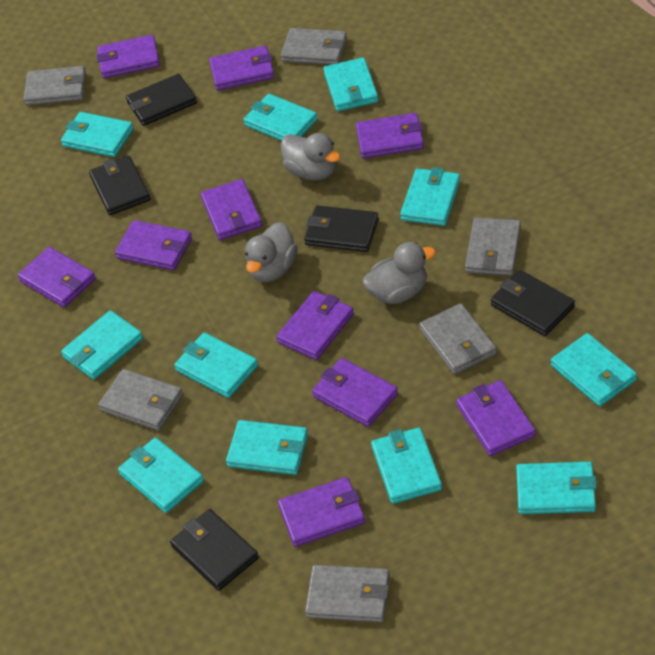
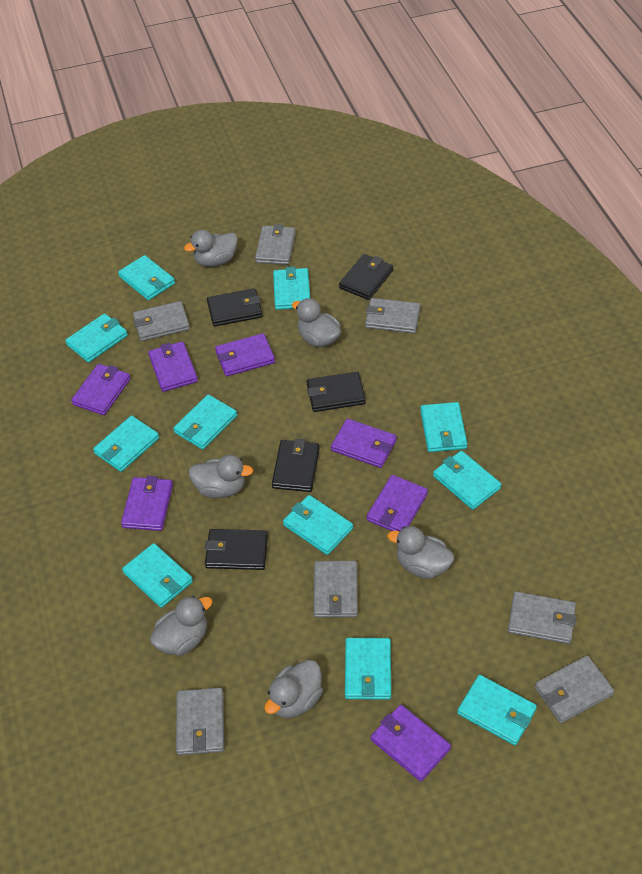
grey duck: [245,222,298,282] [281,133,340,181] [362,242,436,304] = 3 -> [150,596,212,656] [184,230,238,267] [188,455,253,498] [265,660,323,718] [292,298,341,347] [387,526,454,579] = 6
grey wallet: [24,66,86,105] [98,369,183,431] [281,28,347,65] [305,565,390,623] [419,303,497,374] [465,218,521,276] = 6 -> [133,301,190,341] [176,688,224,755] [255,224,296,265] [313,561,358,618] [365,298,420,334] [508,591,576,644] [534,655,614,723] = 7
purple wallet: [18,247,96,307] [97,35,160,78] [115,220,192,270] [201,179,262,240] [209,46,274,90] [276,291,354,360] [278,477,365,547] [312,358,398,427] [356,113,424,158] [456,380,536,456] = 10 -> [71,364,131,415] [121,476,173,531] [148,342,198,392] [215,333,275,376] [331,419,397,468] [367,475,428,532] [371,704,451,782] = 7

